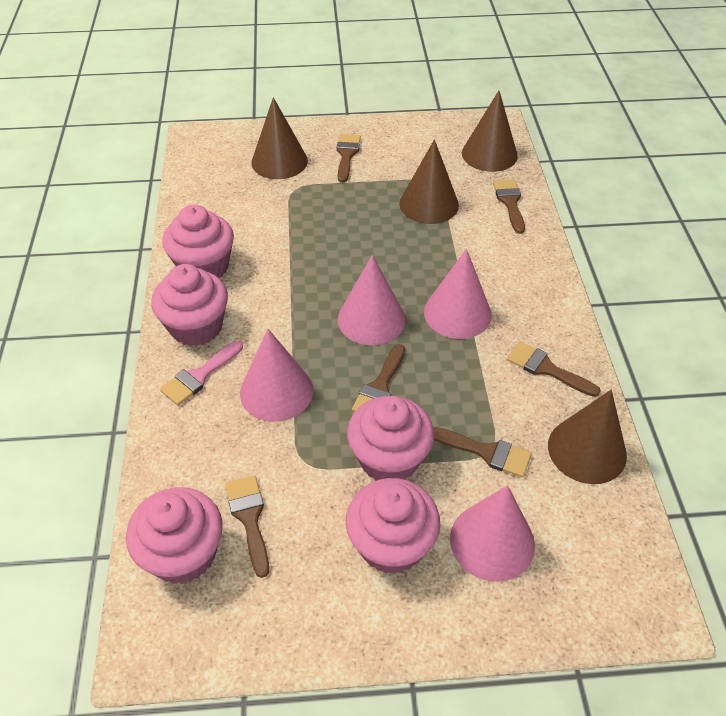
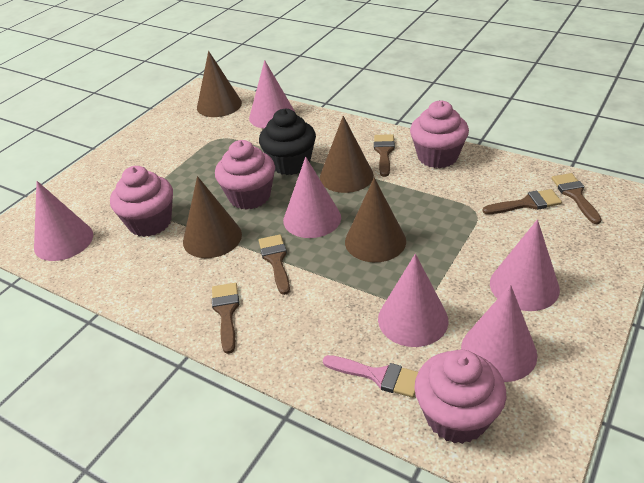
black cupcake: none = 0 -> [259,109,316,175] = 1
brown brush: [225,475,269,578] [337,134,361,183] [352,344,405,412] [433,427,532,477] [493,179,525,234] [507,342,601,397] = 6 -> [212,283,239,354] [259,235,290,295] [374,134,395,177] [483,189,562,214] [551,173,602,224] = 5
pink cone: [240,329,313,422] [338,255,406,345] [424,249,492,339] [450,485,535,581] = 4 -> [34,181,93,261] [249,60,295,128] [283,157,341,238] [378,254,448,347] [461,285,537,382] [490,219,560,311] = 6
pink cupcake: [126,487,223,584] [151,264,228,346] [162,205,234,278] [346,478,440,574] [347,396,434,481] = 5 -> [110,166,173,237] [215,140,275,210] [410,101,469,168] [414,349,506,444] = 4

